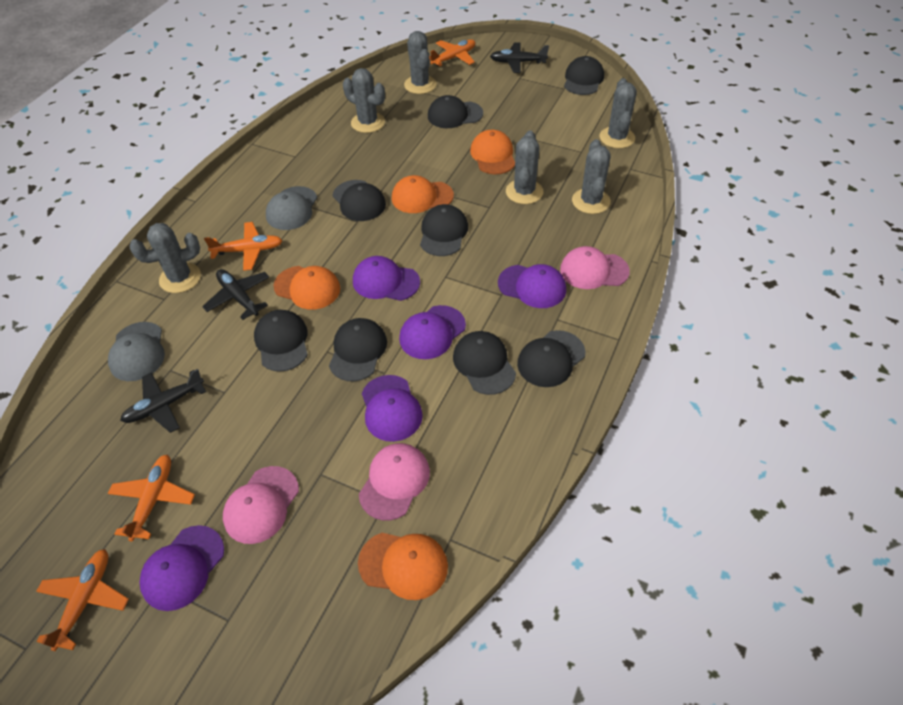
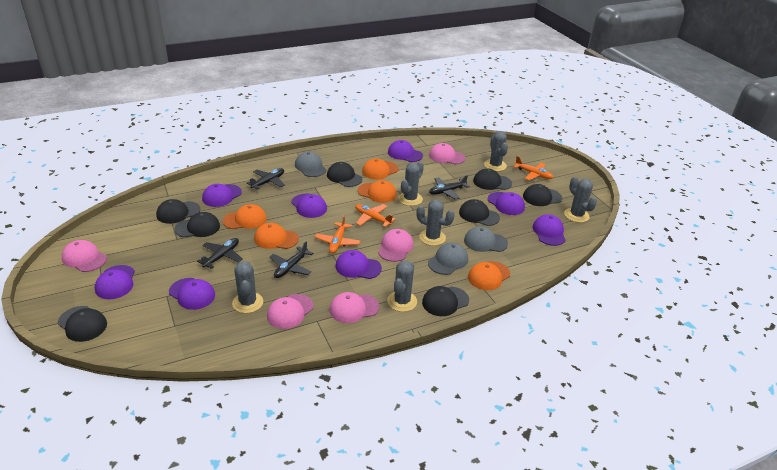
black plane: [120,369,206,433] [202,269,269,320] [490,42,549,73] = 3 -> [197,238,242,269] [247,168,285,190] [270,241,313,278] [429,175,470,200] = 4
grey cap: [108,322,165,381] [266,186,317,230] = 2 -> [295,152,327,177] [428,243,468,275] [464,226,508,252] = 3
orange cap: [273,266,340,310] [358,533,448,600] [392,175,454,213] [470,130,515,175] = 4 -> [223,204,267,229] [254,223,299,249] [358,180,397,203] [362,158,398,180] [468,261,510,290] = 5
orange plane: [36,549,129,651] [108,455,195,541] [204,222,283,271] [429,39,475,66] = 4 -> [315,215,360,254] [355,204,396,227] [513,156,553,180] = 3
pink cap: [223,466,299,544] [359,443,430,520] [560,246,630,289] = 3 -> [62,240,107,272] [267,294,314,329] [330,292,379,323] [378,229,414,262] [429,143,465,164] = 5
purple cap: [139,525,224,611] [353,256,420,301] [362,375,423,442] [399,305,466,359] [498,264,566,308] = 5 -> [95,265,135,299] [169,278,215,310] [202,184,242,207] [291,193,327,218] [335,250,382,279] [388,140,423,162] [488,192,525,215] [532,214,566,246] = 8

